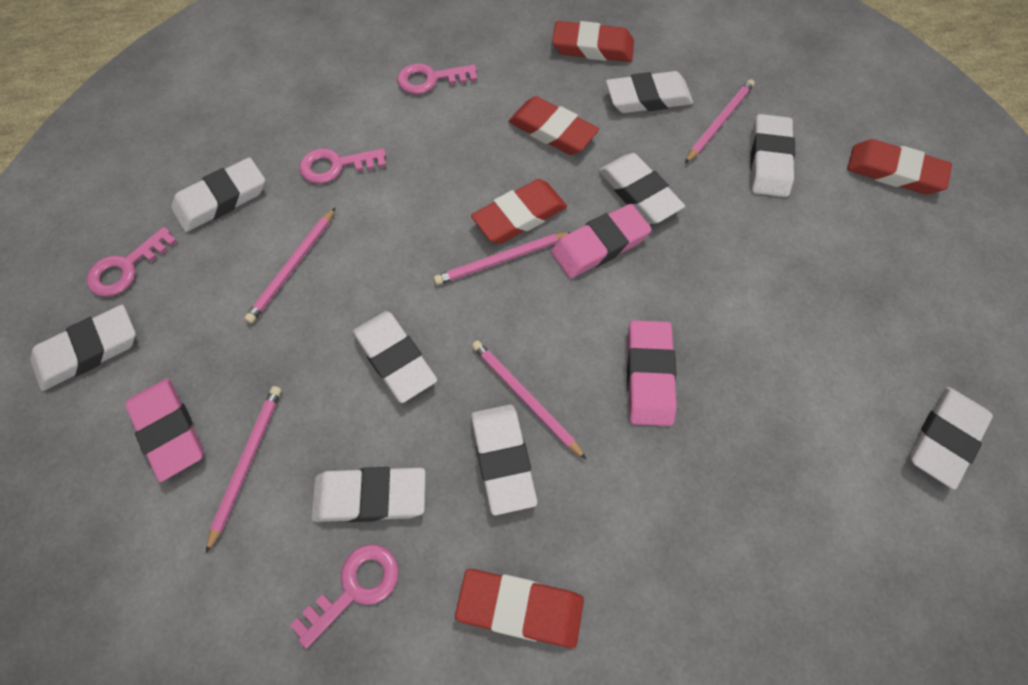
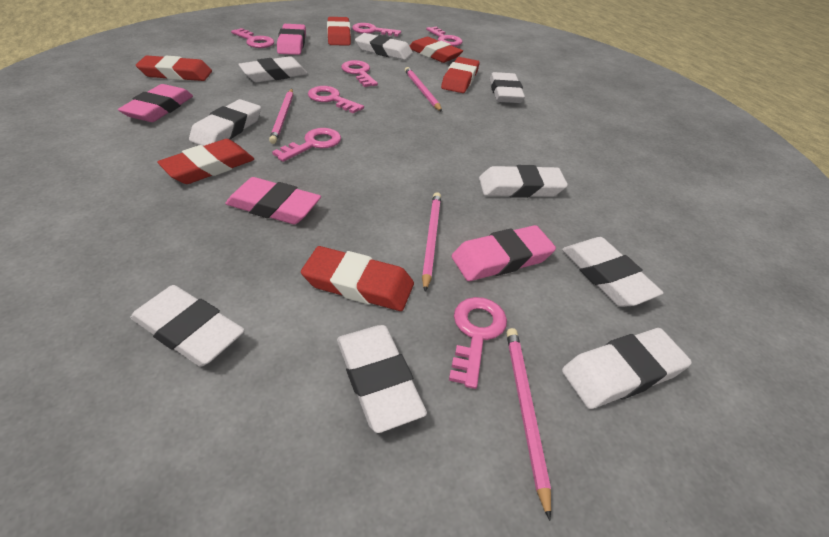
pink eraser: [125,378,204,482] [551,204,652,278] [627,320,677,426] = 3 -> [118,84,193,122] [225,177,321,224] [277,24,306,55] [452,225,556,281] = 4
pink key: [86,227,177,297] [290,544,399,649] [299,148,386,184] [397,63,477,94] = 4 -> [231,28,274,48] [272,128,341,162] [308,86,364,114] [341,60,378,87] [352,23,401,37] [426,27,463,46] [449,297,507,389] = 7
pink pencil: [206,386,281,553] [244,208,335,323] [434,232,571,285] [472,340,586,459] [685,79,755,163] = 5 -> [269,89,293,144] [405,67,442,112] [422,192,441,292] [506,328,551,521] = 4
red eraser: [455,569,584,648] [471,179,567,244] [508,96,599,155] [552,21,634,62] [847,139,952,194] = 5 -> [136,56,212,81] [157,139,254,184] [301,246,414,311] [327,17,351,46] [410,37,463,63] [441,57,480,93] = 6

